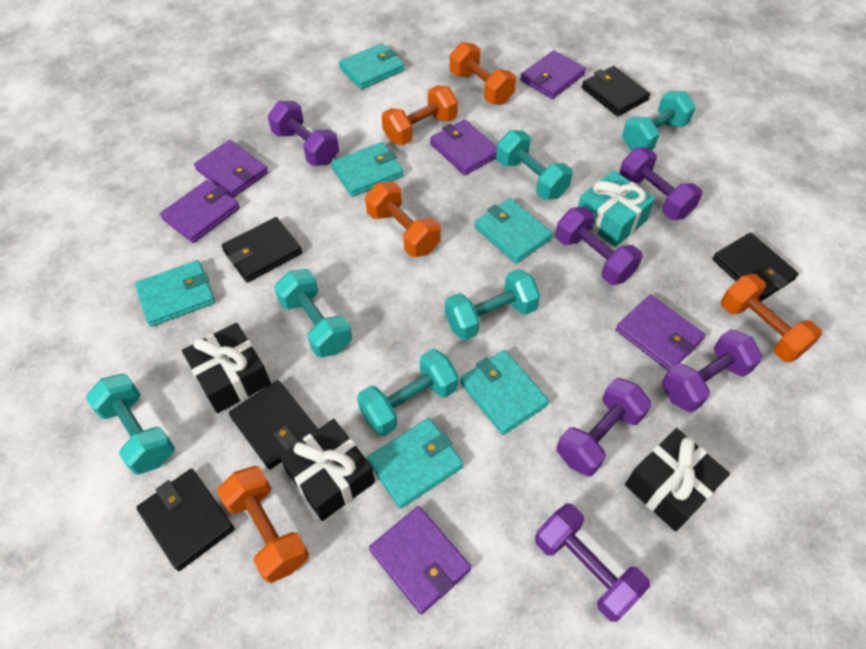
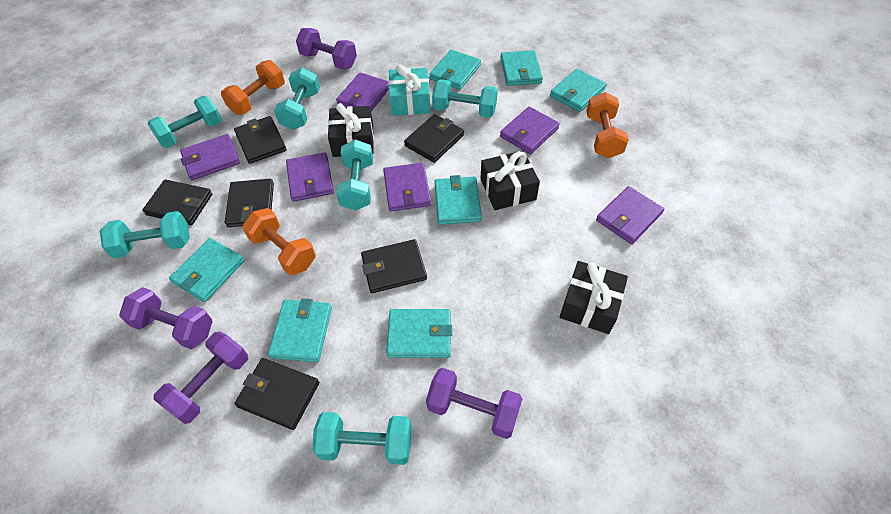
black wallet: [136,469,235,571] [222,217,302,282] [229,380,318,469] [582,66,650,116] [712,232,799,301] = 5 -> [142,179,212,225] [225,179,274,227] [234,116,287,164] [235,358,319,430] [361,239,427,293] [404,114,464,163] = 6
orange dumbbell: [217,466,309,583] [365,181,441,257] [382,85,458,145] [450,42,516,105] [721,274,822,363] = 5 -> [221,60,285,115] [242,208,316,275] [586,92,629,158] = 3
purple dumbbell: [268,101,339,166] [535,504,650,622] [555,207,642,285] [557,378,652,476] [619,148,702,220] [662,329,762,413] = 6 -> [119,287,213,349] [154,331,248,424] [296,28,357,69] [426,368,523,439] = 4
turquoise wallet: [135,260,215,327] [331,142,404,197] [339,43,405,90] [367,418,464,509] [460,350,549,435] [474,198,553,264] = 6 -> [169,238,245,302] [268,298,332,362] [386,309,452,358] [429,50,481,90] [435,175,482,225] [500,50,543,86] [550,69,607,112] = 7

